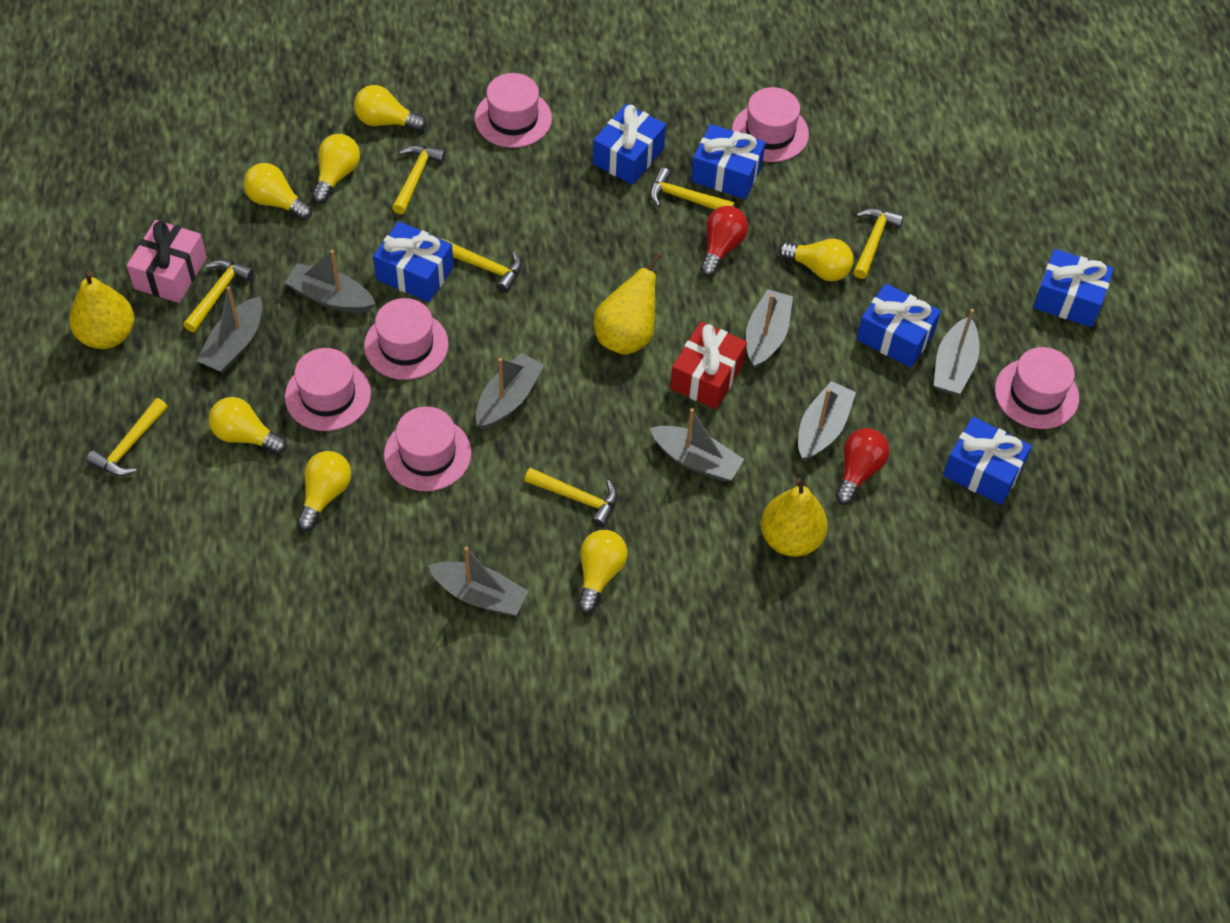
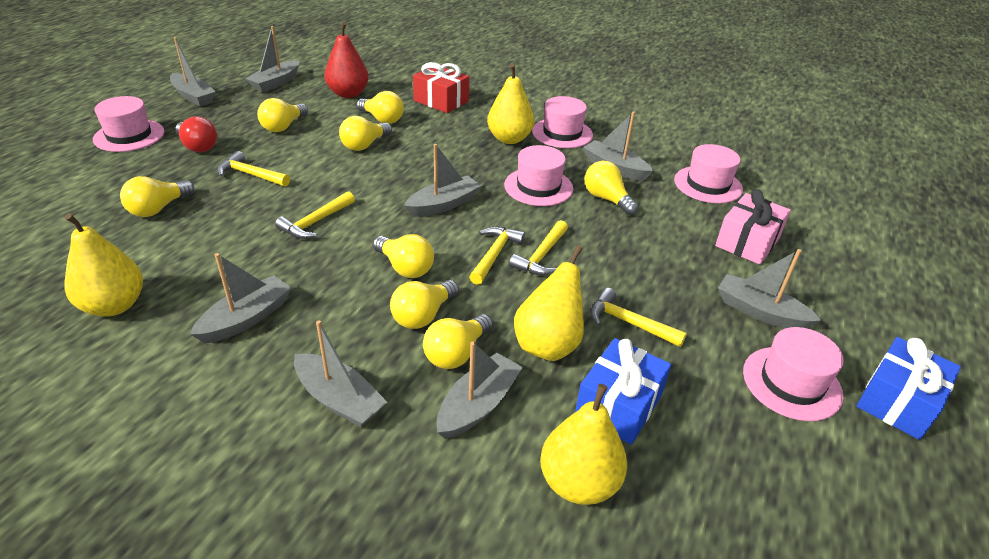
blue gift: [373,221,454,302] [593,104,666,185] [691,124,766,199] [857,283,941,367] [943,417,1032,505] [1033,249,1114,327] = 6 -> [575,338,671,445] [857,337,961,440] = 2
pink hat: [285,348,371,431] [364,298,449,380] [384,406,471,491] [475,73,552,148] [732,87,809,162] [995,347,1079,429] = 6 -> [93,96,164,152] [504,145,573,206] [532,96,593,148] [674,144,743,203] [743,327,844,421] = 5
red light bulb: [700,206,748,277] [835,428,890,505] = 2 -> [176,116,217,152] = 1
red pear: none = 0 -> [325,22,369,98] = 1
yellow hammer: [86,398,168,476] [183,259,254,332] [392,145,446,214] [442,238,522,293] [524,468,617,528] [650,167,735,210] [853,208,904,279] = 7 -> [217,151,290,187] [275,191,355,239] [469,226,525,285] [509,220,568,275] [590,288,687,347] = 5
yellow light bulb: [209,397,287,455] [244,163,312,220] [297,451,351,531] [312,134,360,204] [354,85,426,132] [577,530,627,613] [779,239,853,281] = 7 -> [120,176,195,217] [257,98,308,132] [339,116,392,151] [357,91,404,124] [373,234,434,278] [390,280,459,329] [423,314,493,369] [585,161,638,215] = 8
yellow pear: [69,271,135,349] [593,253,661,355] [761,478,828,557] = 3 -> [64,213,143,317] [487,64,534,144] [514,246,584,361] [540,384,627,505] = 4

